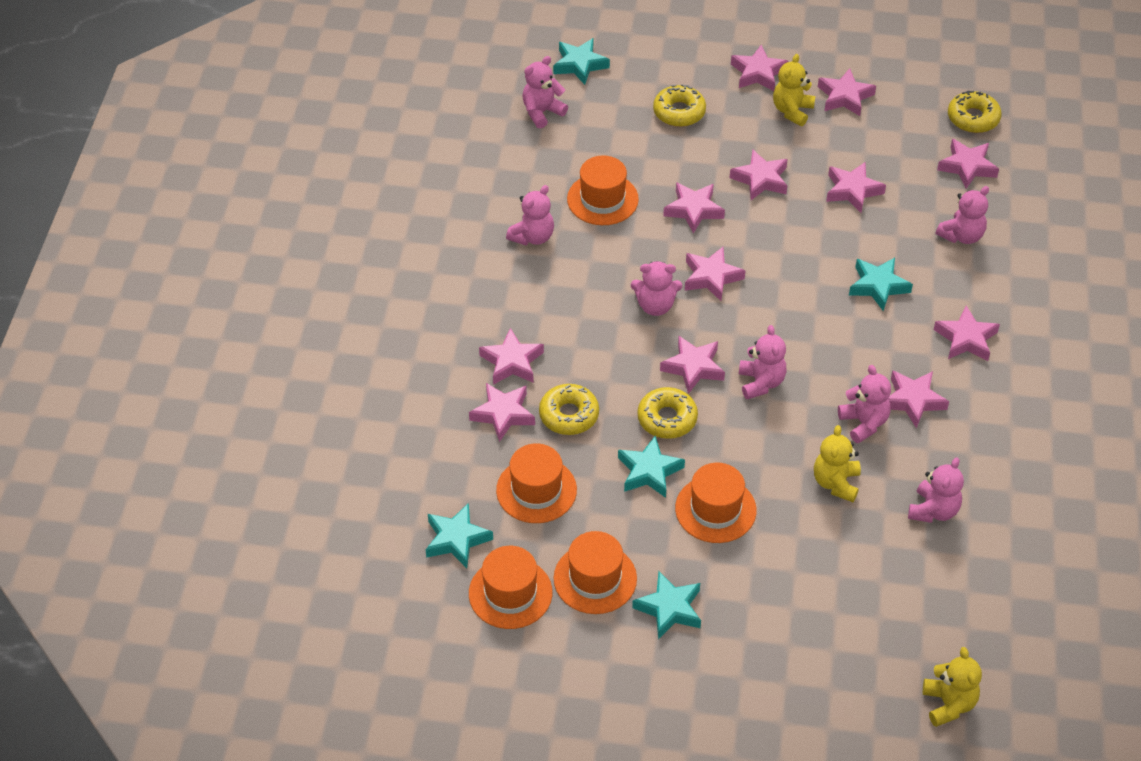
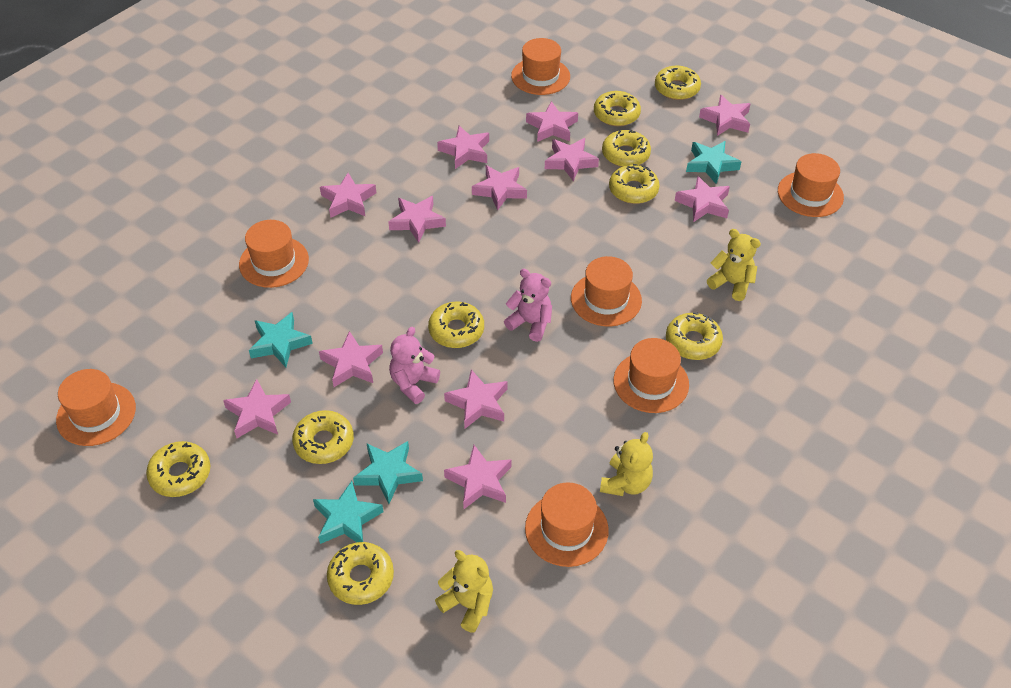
orange hat: [469,546,552,629] [496,443,577,523] [554,531,637,614] [567,155,639,225] [675,463,757,543] = 5 -> [56,369,136,446] [239,220,309,288] [511,38,570,95] [525,482,609,567] [571,256,642,326] [613,338,689,413] [778,153,844,217] = 7
pink teddy bear: [506,185,554,245] [522,56,568,128] [631,261,682,316] [739,325,787,399] [838,365,891,443] [908,457,964,523] [936,186,989,244] = 7 -> [389,327,440,404] [504,269,552,342] = 2
turquoise star: [426,503,493,568] [553,38,610,85] [618,436,685,498] [632,571,701,639] [849,258,913,311] = 5 -> [249,312,313,367] [313,481,383,544] [353,441,423,504] [686,141,741,184] = 4
yellow donut: [539,384,599,435] [637,387,698,439] [653,84,706,127] [948,91,1002,133] = 4 -> [146,441,210,497] [292,410,354,464] [327,542,394,605] [428,302,484,348] [594,91,641,126] [602,130,651,167] [609,164,660,204] [655,66,701,100] [666,312,723,360] = 9

